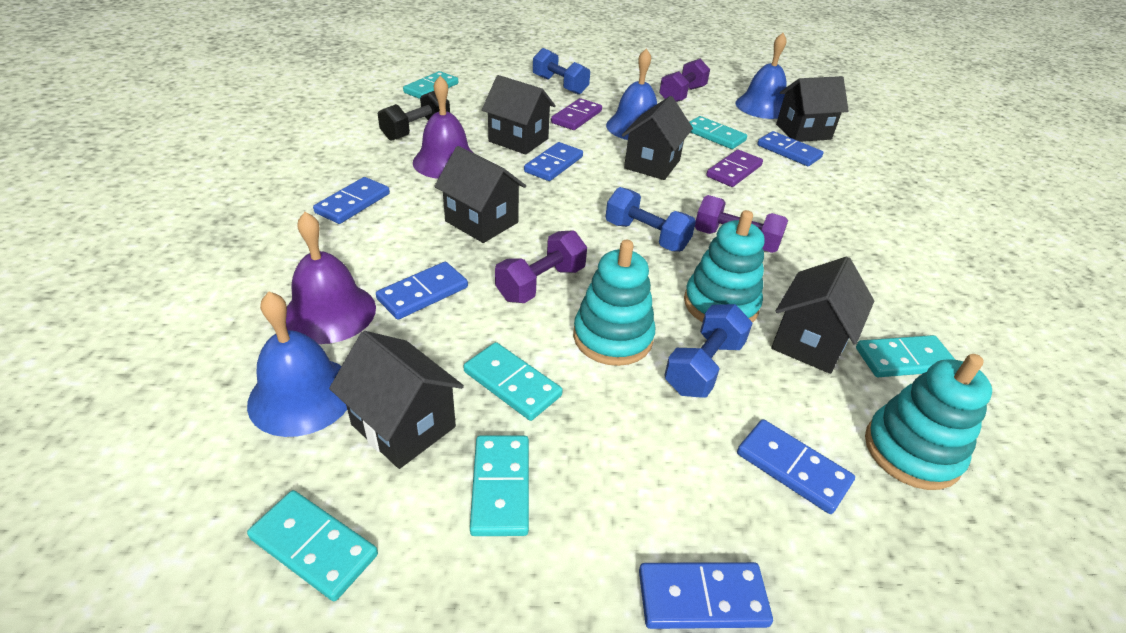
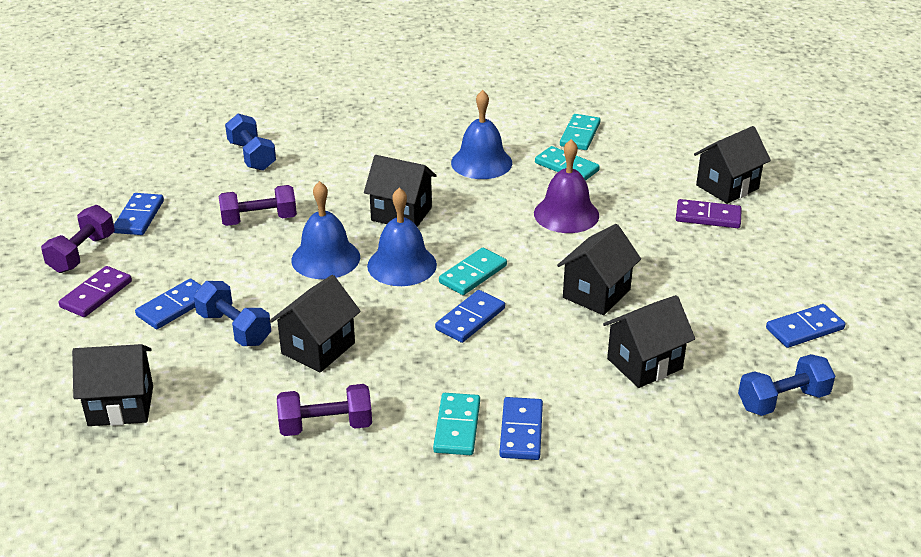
black dumbbell: [378,91,450,141] = 1 -> none = 0
blue domino: [313,177,390,224] [376,262,468,320] [524,142,583,181] [639,562,773,629] [737,419,855,514] [757,131,823,166] = 6 -> [114,193,164,235] [135,279,202,329] [435,290,505,343] [499,397,543,460] [766,304,845,348] = 5
purple bell: [286,212,376,344] [413,76,473,179] = 2 -> [534,139,599,233] = 1
turquoise domino: [247,490,378,601] [403,71,458,99] [463,342,563,421] [470,435,529,536] [689,116,747,149] [856,335,955,377] = 6 -> [433,393,480,455] [439,248,507,295] [535,146,600,181] [560,114,600,150] = 4
turquoise stacking toy: [573,240,655,366] [684,210,765,322] [865,354,992,490] = 3 -> none = 0

